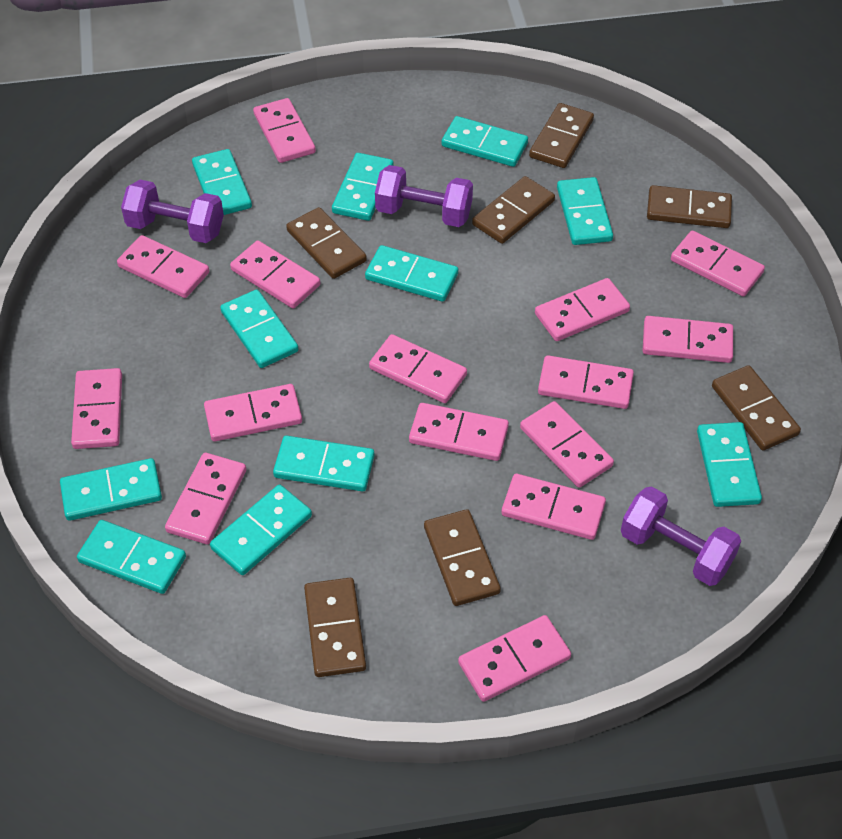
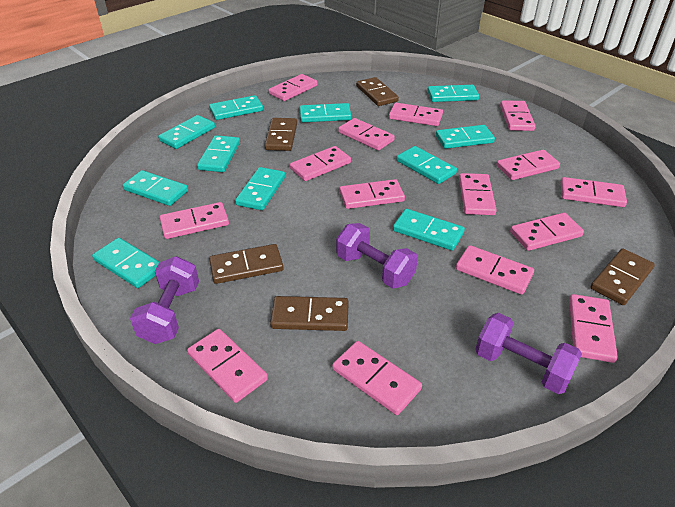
brown domino: [286,207,367,279] [304,578,366,677] [424,509,501,606] [472,176,555,244] [529,103,594,168] [647,185,732,228] [712,365,801,450] = 7 -> [209,244,283,284] [265,118,297,151] [270,296,349,331] [356,77,399,106] [590,249,655,305] = 5

